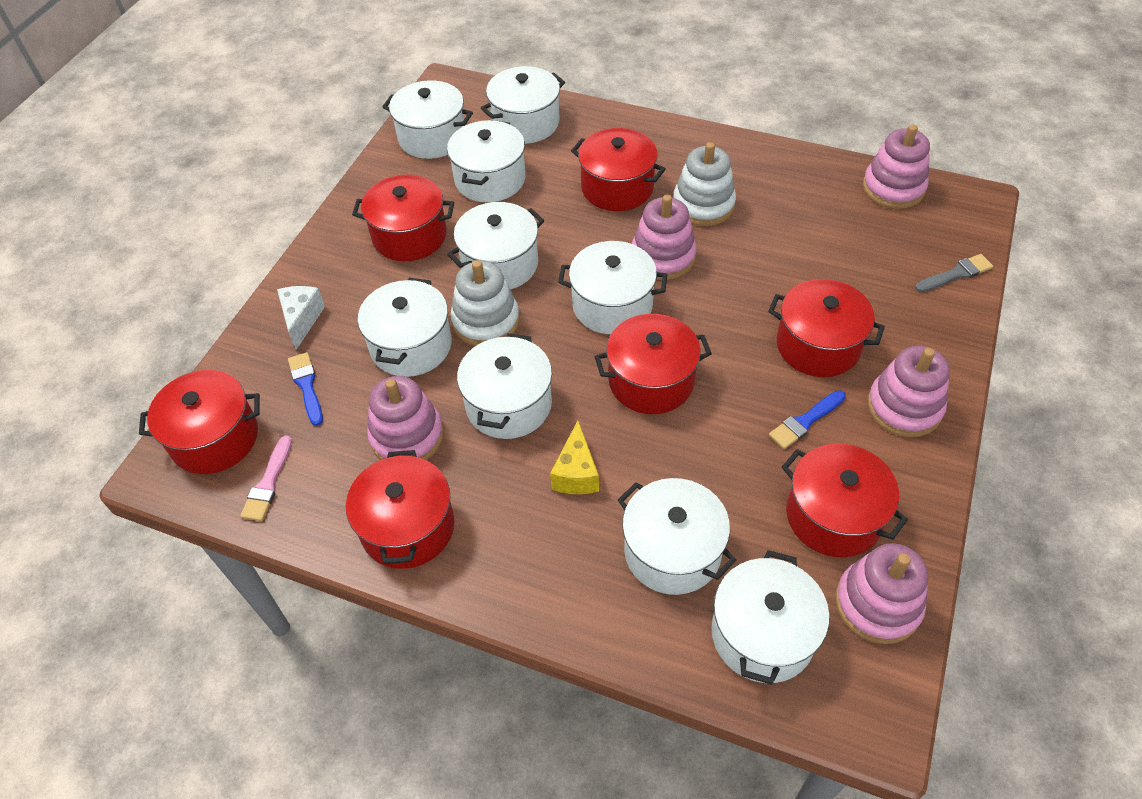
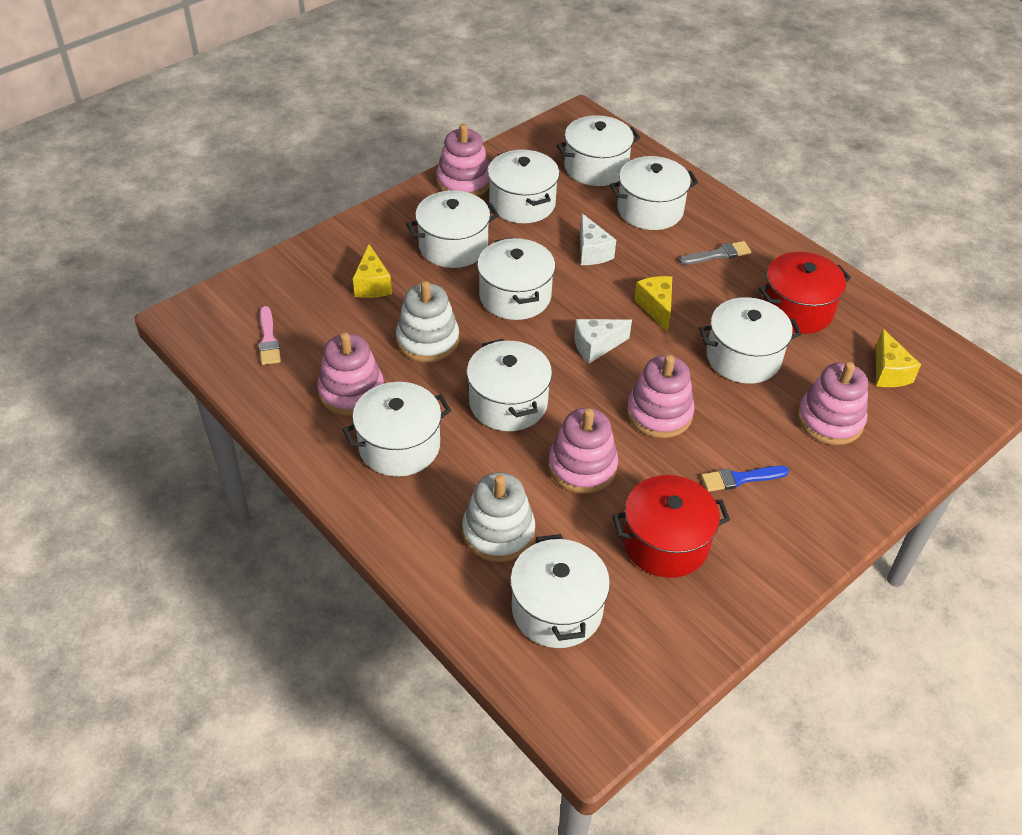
blue brush: [288,352,323,426] [769,390,846,449] = 2 -> [701,466,789,492] = 1
red pot: [139,370,260,474] [346,450,454,569] [352,175,454,261] [571,128,666,211] [595,314,712,414] [768,279,885,377] [782,444,908,557] = 7 -> [612,475,730,578] [759,252,851,334] = 2
white cheese: [277,286,325,350] = 1 -> [574,319,632,364] [580,213,616,265] = 2
yellow cheese: [550,420,599,494] = 1 -> [353,244,392,298] [634,276,672,332] [876,329,921,387] = 3

